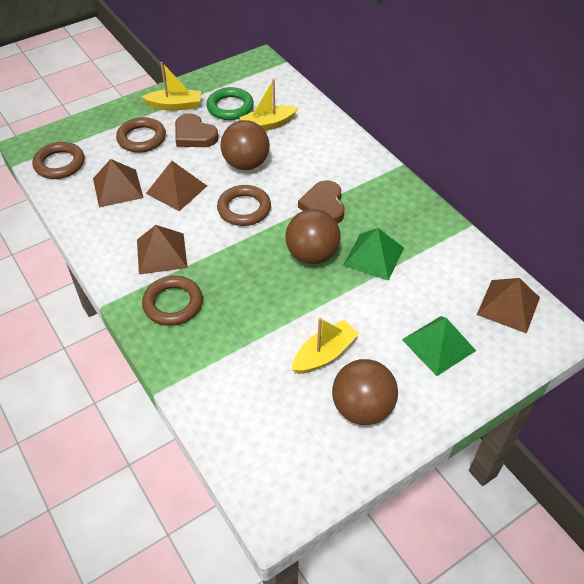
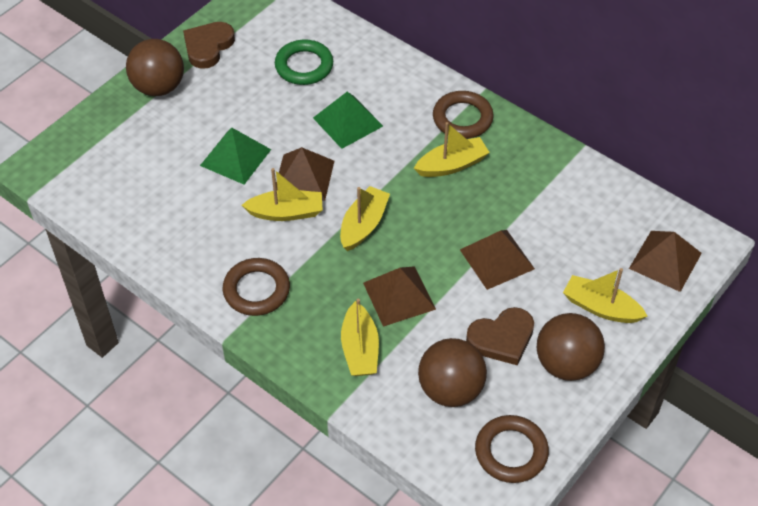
brown ring: [32,142,85,179] [116,117,166,153] [142,276,203,326] [217,185,271,226] = 4 -> [223,258,290,316] [433,91,494,139] [475,415,549,483] = 3
yellow boat: [142,62,201,111] [239,79,298,131] [292,318,360,374] = 3 -> [242,168,323,221] [340,186,390,251] [341,299,379,376] [414,122,490,177] [563,268,647,323] = 5

